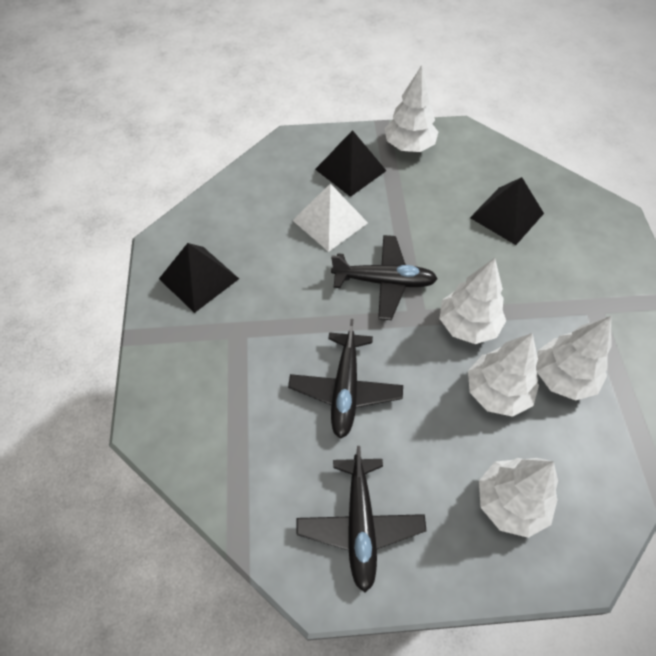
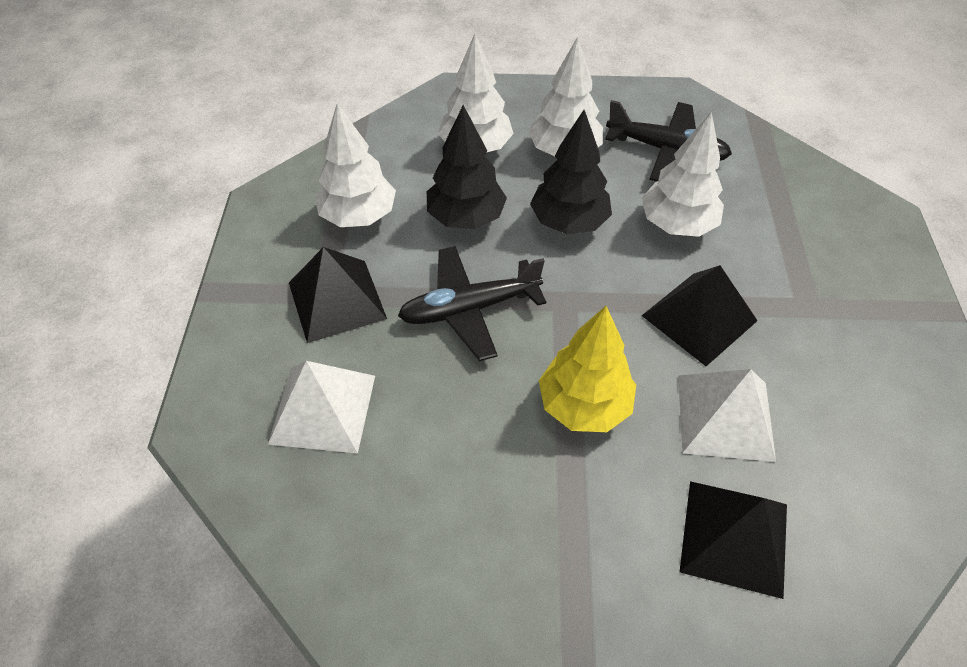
black plane: [288,319,403,439] [297,446,426,592] [331,235,438,320] = 3 -> [398,246,546,361] [605,100,732,181] = 2
black tree: none = 0 -> [427,105,507,229] [530,110,612,234] = 2
white pyramid: [292,183,368,252] = 1 -> [268,361,375,453] [678,369,776,462] = 2
white tree: [385,65,438,152] [440,258,506,344] [468,333,539,417] [479,458,558,538] [536,316,611,401] = 5 -> [315,103,396,227] [438,34,514,152] [528,37,603,156] [641,112,724,237] = 4
yellow tree: none = 0 -> [539,306,636,432] = 1

